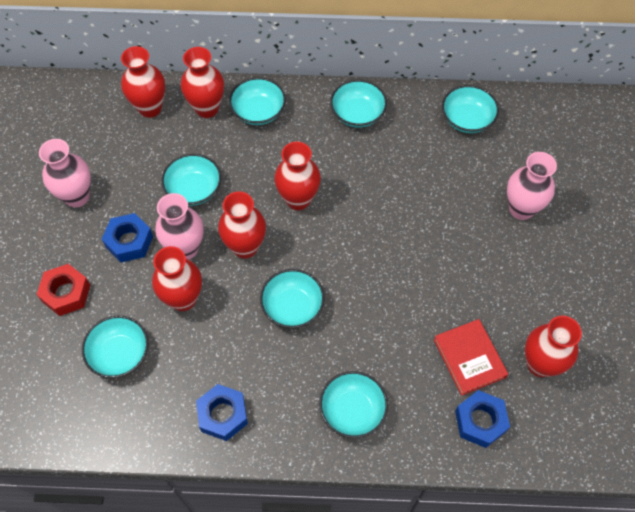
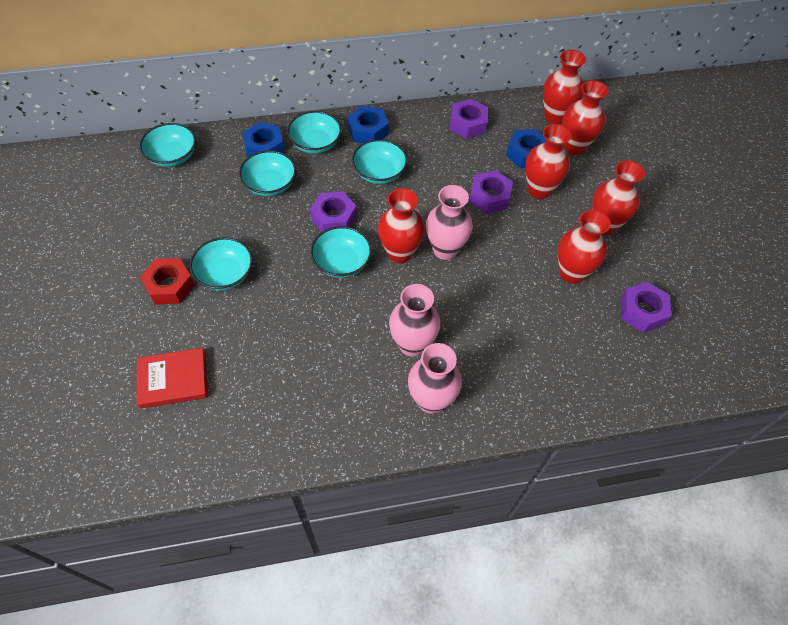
purple nut: none = 0 -> [310,191,357,232] [450,99,488,139] [469,170,513,214] [621,282,671,333] = 4
turquoise bowl: [82,316,149,378] [161,154,221,206] [229,77,286,125] [260,269,325,328] [319,371,388,438] [330,80,387,128] [442,85,499,133] = 7 -> [139,123,196,167] [190,237,253,290] [239,150,296,196] [287,111,342,154] [310,226,372,278] [352,139,408,184] = 6

